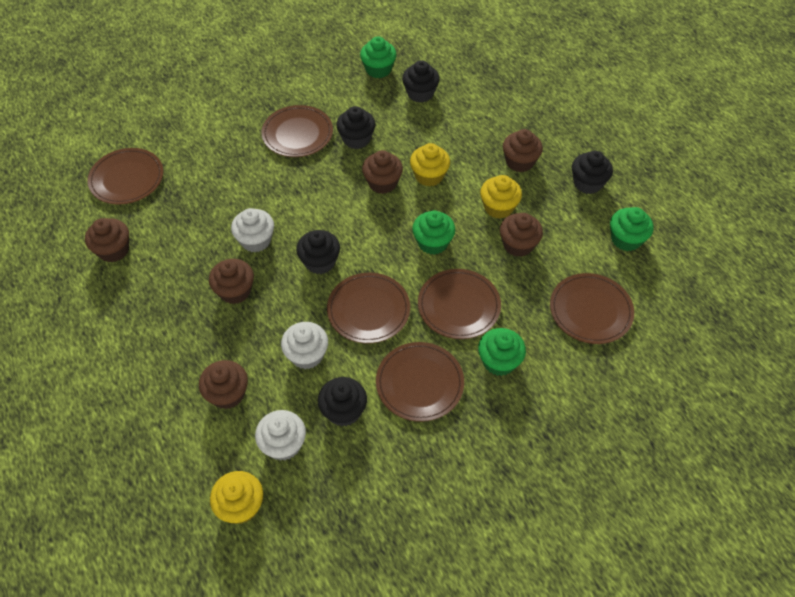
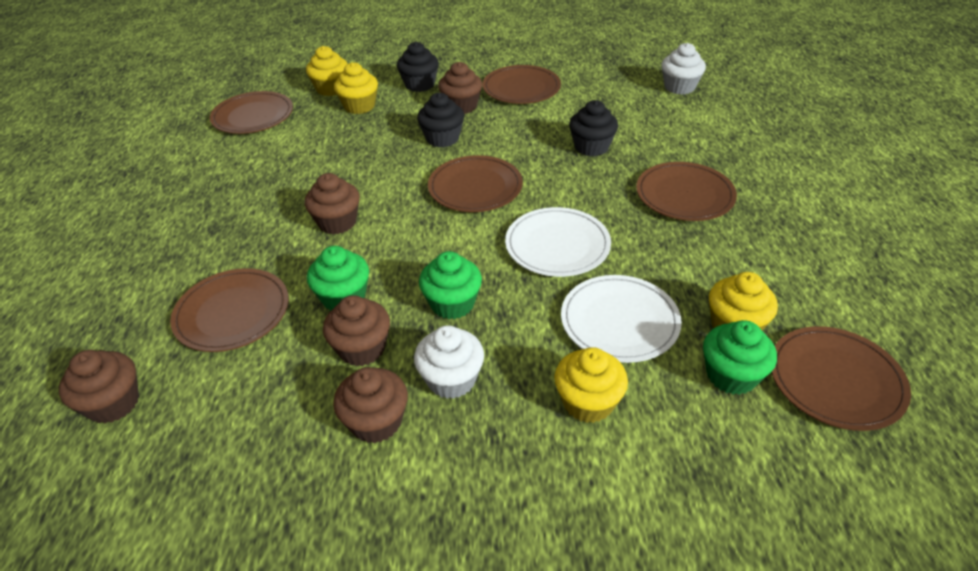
black cupcake: [296,230,340,274] [318,377,367,426] [336,106,375,149] [402,60,440,103] [572,151,613,194] = 5 -> [397,42,439,92] [417,93,464,148] [569,100,618,156] = 3
brown cupcake: [85,218,129,262] [199,360,248,409] [209,259,254,304] [362,150,403,194] [500,213,543,257] [503,129,543,172] = 6 -> [59,350,139,423] [305,173,360,234] [323,295,390,366] [333,367,408,443] [438,62,482,114] = 5
green cupcake: [360,36,397,78] [412,210,455,255] [478,328,526,376] [610,207,653,251] = 4 -> [307,246,369,311] [419,251,482,319] [703,320,777,395] = 3
white cupcake: [231,208,274,252] [255,410,306,461] [281,322,328,369] = 3 -> [414,325,484,399] [661,43,706,95] = 2
white plate: none = 0 -> [505,207,611,277] [561,275,682,363] = 2
yellow cupcake: [210,471,263,524] [410,143,450,187] [480,175,522,219] = 3 -> [306,46,348,96] [334,62,378,114] [554,347,628,423] [709,272,778,330] = 4

